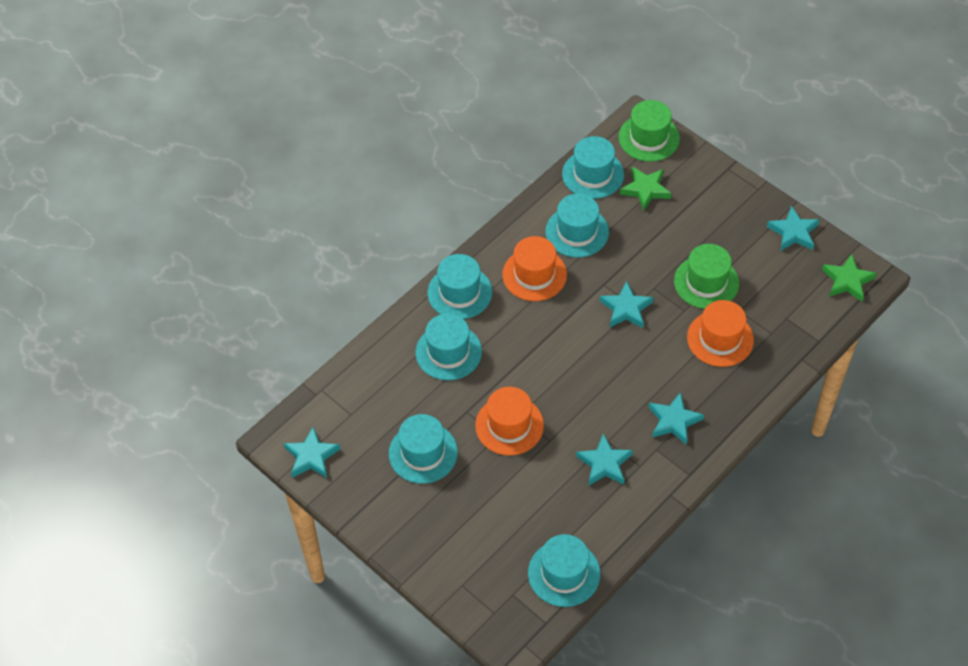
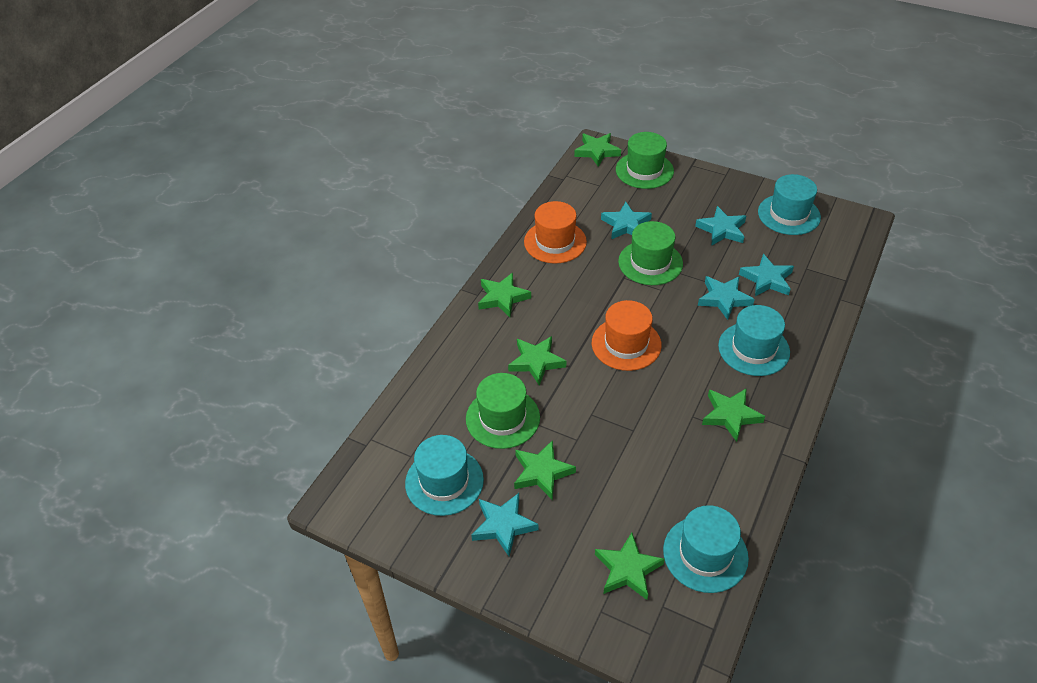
green hat: [619,100,680,162] [674,244,739,309] = 2 -> [466,373,540,449] [616,132,674,189] [618,221,683,285] = 3
green star: [620,166,672,210] [822,254,877,302] = 2 -> [478,273,531,317] [508,336,566,385] [514,440,576,500] [574,133,621,167] [595,532,665,600] [702,388,765,442] = 6
orange hat: [475,387,544,456] [502,236,567,301] [687,300,754,367] = 3 -> [524,201,587,264] [592,300,662,371] = 2
turquoise hat: [389,414,458,484] [415,313,482,380] [427,254,492,319] [528,534,600,607] [545,194,609,258] [562,136,624,199] = 6 -> [405,435,484,516] [663,505,749,593] [718,305,790,376] [758,174,821,235] = 4

